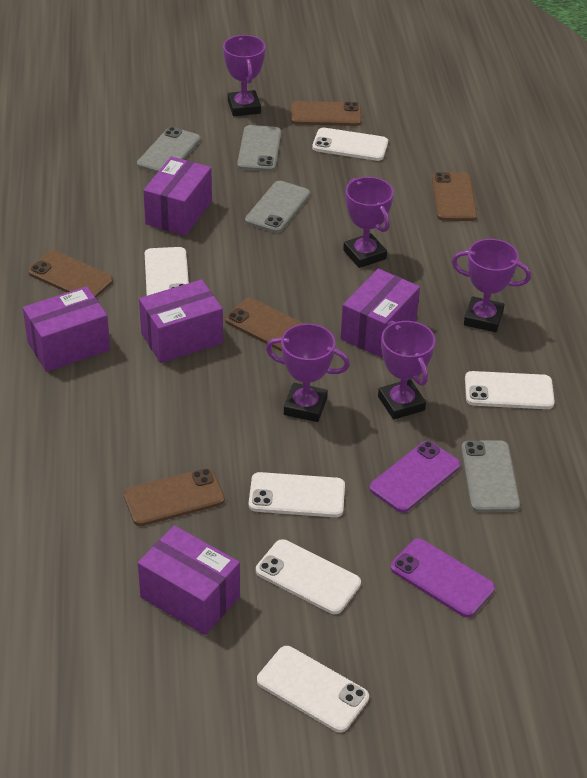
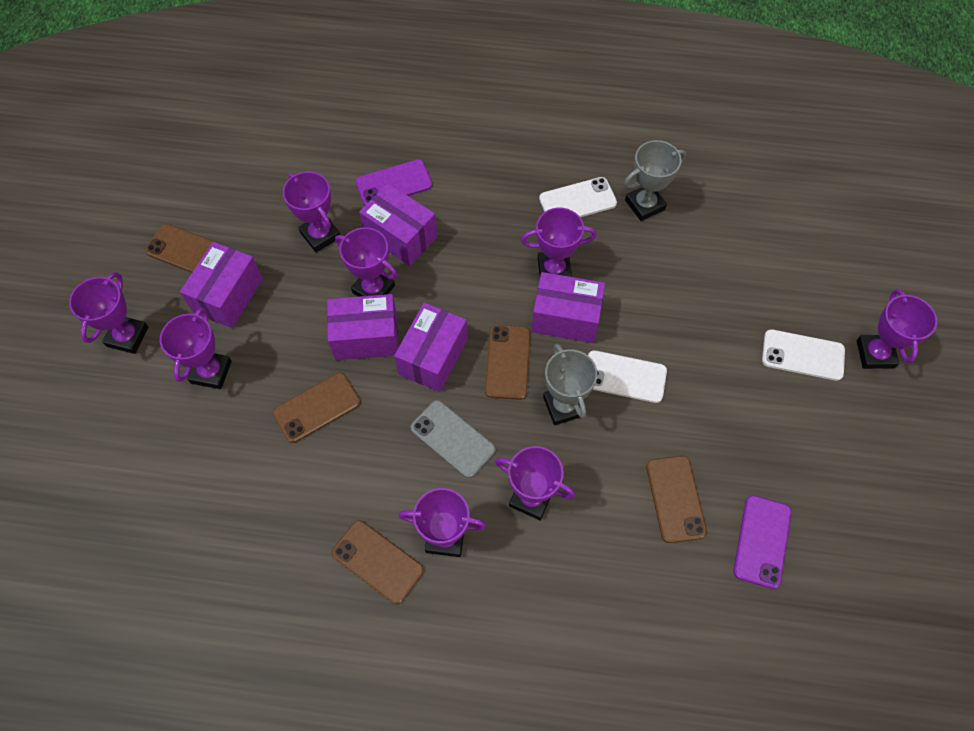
grey phone: [137,127,201,173] [237,125,281,172] [245,181,310,233] [461,440,520,512] = 4 -> [411,400,496,478] = 1
grey trophy: none = 0 -> [543,344,598,425] [624,140,686,221] = 2
purple trophy: [223,35,266,116] [266,324,350,422] [343,177,394,268] [378,321,435,420] [452,239,531,332] = 5 -> [69,272,149,354] [160,308,232,389] [283,171,340,252] [335,227,398,297] [399,488,487,557] [495,446,575,520] [521,208,597,277] [857,289,937,369] = 8
white phone: [145,247,189,296] [249,472,345,517] [256,539,361,614] [257,646,369,732] [312,128,388,161] [465,371,555,409] = 6 -> [539,177,617,217] [588,350,667,403] [762,329,845,381] = 3

